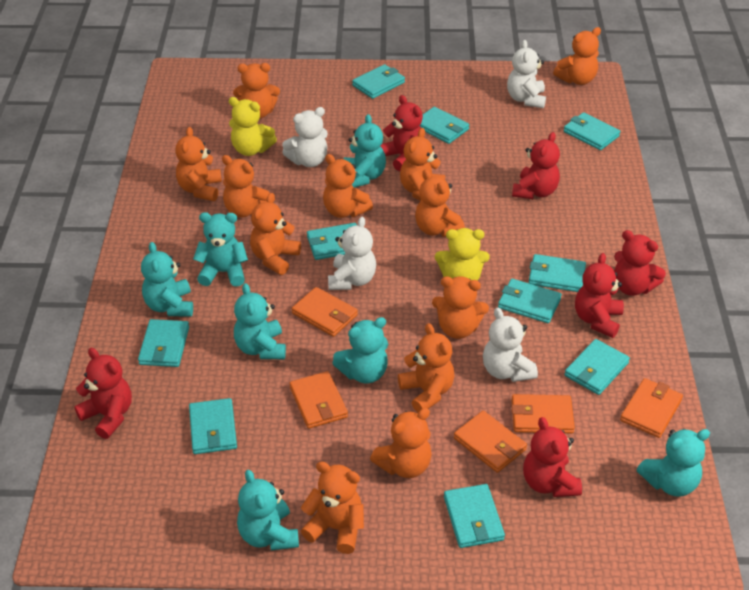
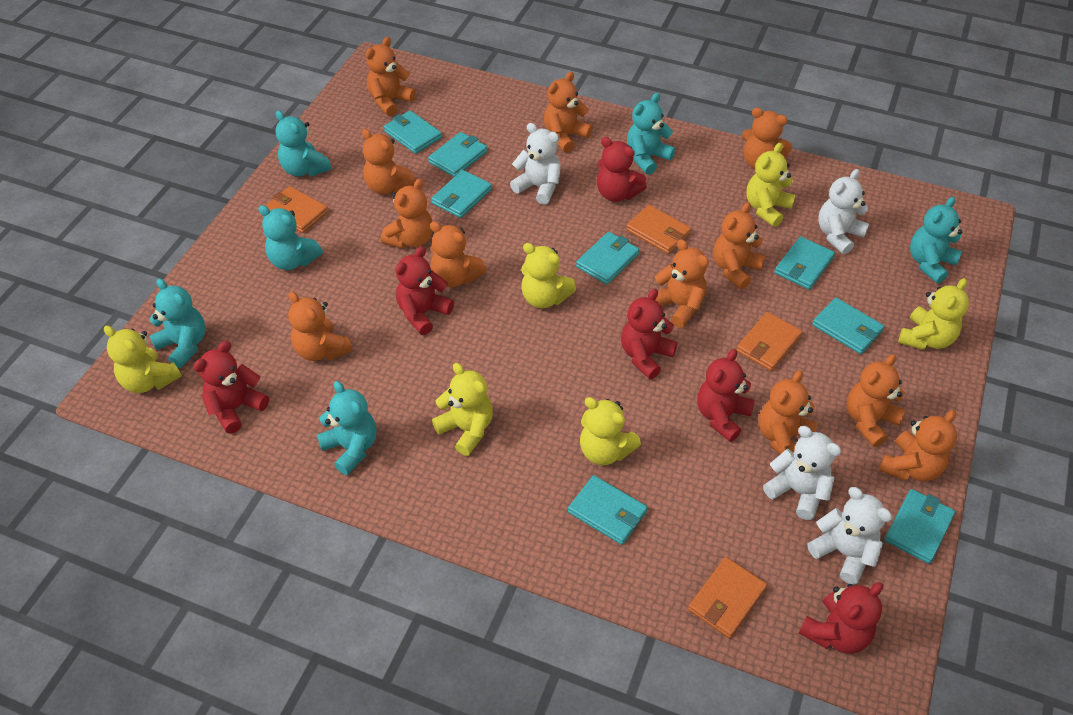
orange wallet: [290,371,348,429] [292,287,358,337] [454,411,527,473] [511,394,575,433] [620,378,683,438] = 5 -> [265,186,328,233] [626,205,691,254] [688,557,767,638] [736,312,802,371] = 4
turquoise teddy bear: [141,242,193,317] [193,212,248,287] [234,283,286,359] [237,470,299,550] [333,317,388,384] [344,114,386,188] [637,429,710,497] = 7 -> [149,279,205,368] [258,205,323,270] [275,110,331,177] [317,381,377,475] [627,93,676,175] [910,197,962,283] = 6
turquoise wallet: [138,319,189,367] [189,398,237,454] [307,223,357,260] [352,64,405,99] [420,107,469,144] [444,484,505,548] [498,278,562,323] [529,254,586,292] [563,112,620,150] [564,339,630,395] = 10 -> [384,111,442,154] [428,132,487,177] [431,170,492,218] [568,475,648,545] [576,232,639,284] [775,236,835,290] [812,297,884,354] [885,489,956,564] = 8
yellow teddy bear: [229,97,277,156] [435,228,489,281] = 2 -> [104,326,182,393] [432,363,493,456] [521,243,576,308] [580,397,641,465] [746,143,795,227] [898,278,969,350] = 6

